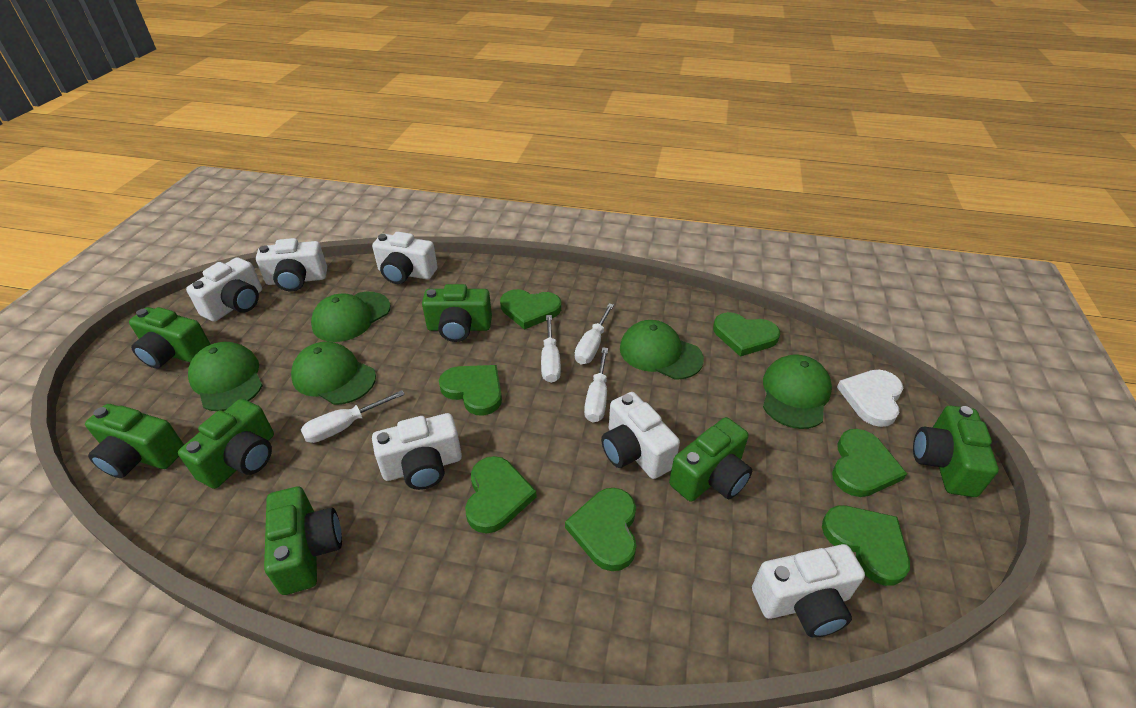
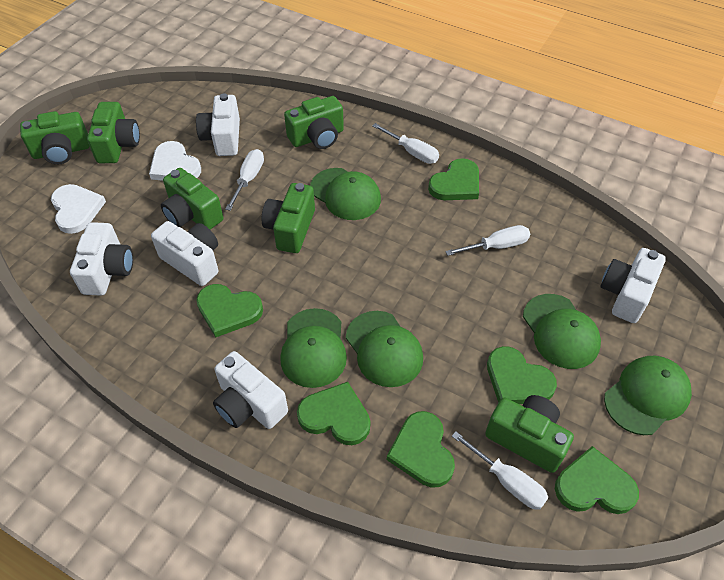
green camera: [85,404,184,478] [129,307,211,368] [178,399,274,489] [264,487,342,595] [422,284,492,342] [669,417,752,502] [913,406,999,497] = 7 -> [20,111,90,164] [87,102,140,163] [161,168,223,230] [262,183,315,253] [284,96,344,149] [485,395,574,473] = 6
green heart: [439,365,502,416] [465,456,537,533] [500,289,561,330] [565,488,637,571] [713,312,780,357] [822,506,910,586] [832,429,907,497] = 7 -> [196,284,263,337] [297,382,370,445] [387,411,455,487] [428,158,479,200] [487,346,557,404] [555,446,639,514] = 6
white camera: [186,257,262,322] [256,238,327,291] [372,232,438,284] [372,413,462,490] [601,392,680,479] [752,544,865,638] = 6 -> [70,222,133,296] [151,221,219,286] [196,93,240,156] [213,351,288,429] [601,248,666,323] = 5
white heart: [837,370,903,427] = 1 -> [51,184,106,234] [149,141,201,181] = 2

